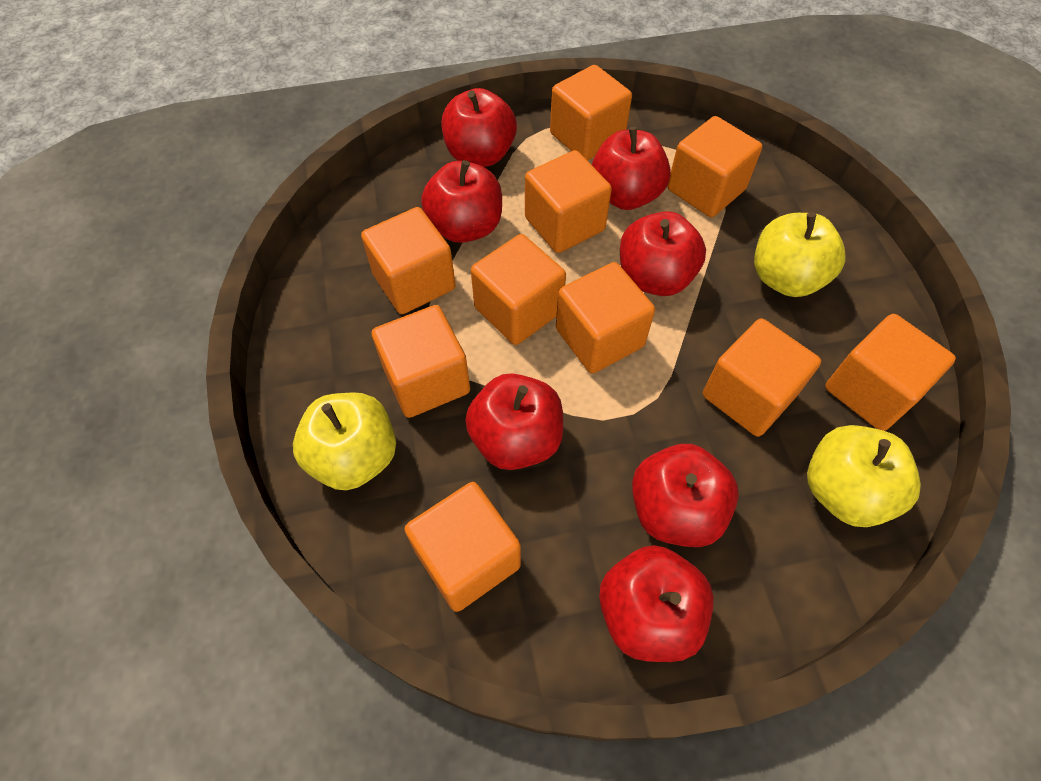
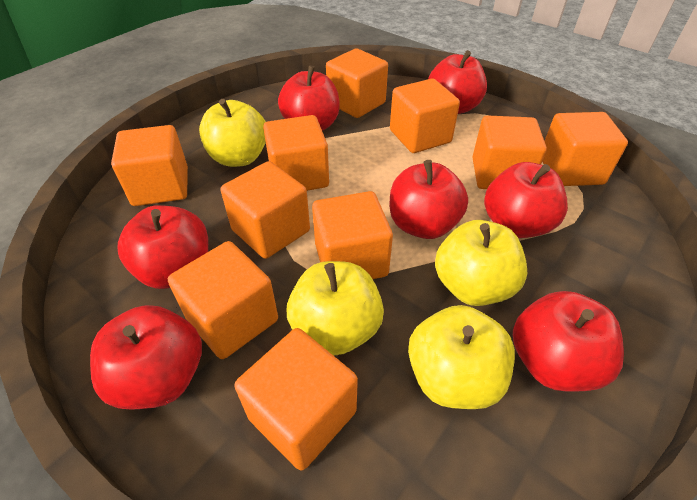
yellow apple: [293,392,396,490] [754,213,845,297] [807,425,921,527] = 3 -> [199,99,266,167] [287,261,384,356] [408,305,515,409] [435,220,527,306] = 4

